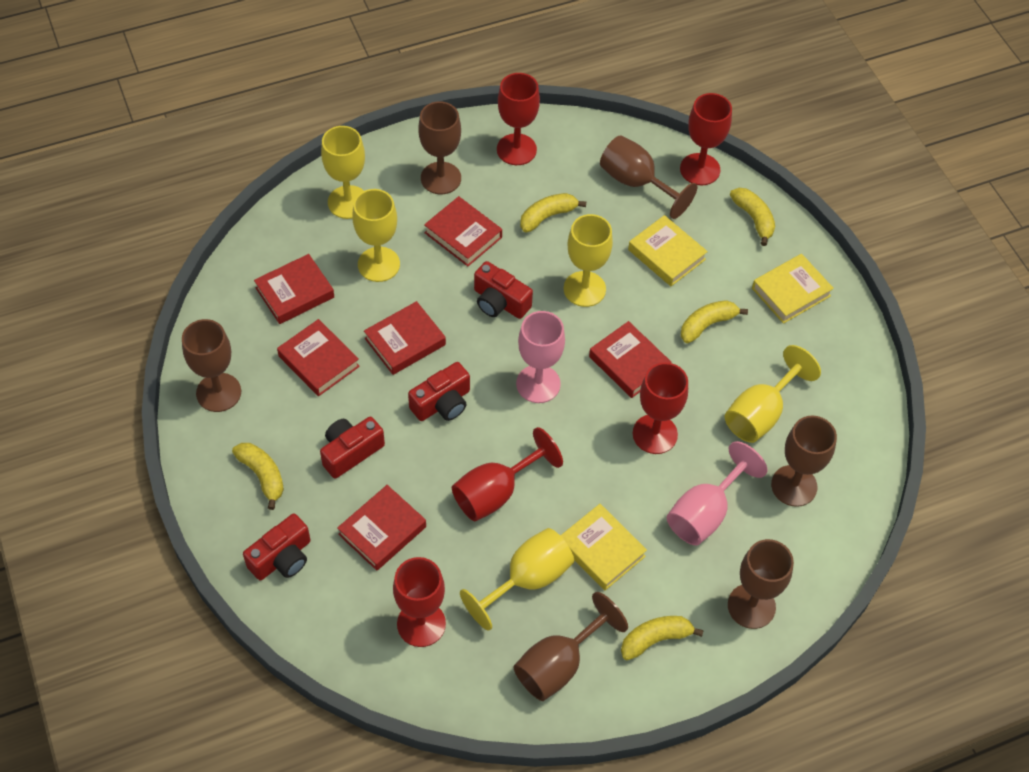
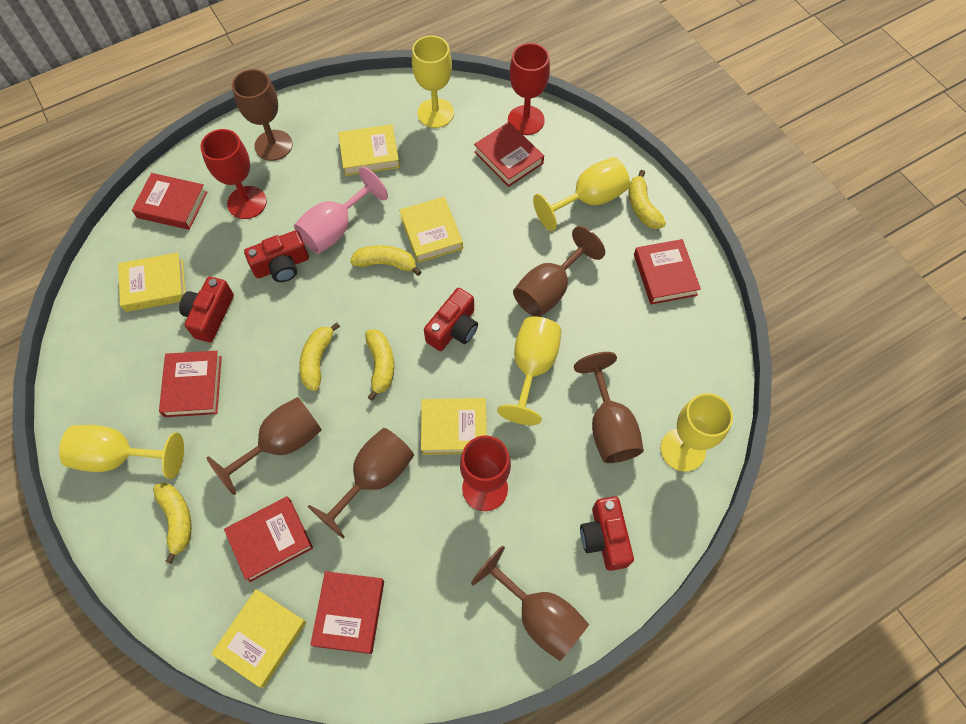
pink goblet: [516,311,565,403] [667,441,767,545] = 2 -> [294,167,388,254] = 1
red goblet: [393,557,446,647] [452,427,563,521] [497,73,540,165] [633,362,688,454] [680,93,732,185] = 5 -> [200,129,267,219] [460,435,511,511] [508,43,550,135] = 3
yellow book: [560,504,647,590] [628,215,708,286] [752,254,834,324] = 3 -> [118,252,185,312] [211,589,307,688] [338,124,400,176] [399,197,463,263] [421,398,487,455] = 5

